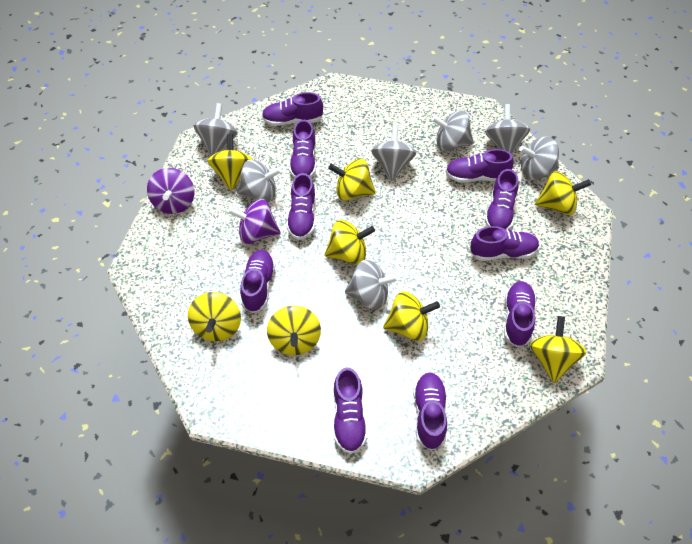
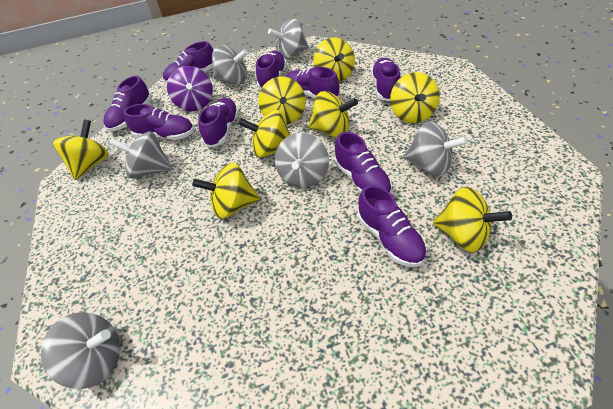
grey spinning top: [194,103,238,157] [237,160,282,202] [345,260,398,310] [371,125,416,181] [431,110,474,151] [485,104,530,154] [519,137,559,180] = 7 -> [41,312,120,389] [109,132,173,179] [212,46,248,85] [268,19,308,59] [275,133,329,188] [404,121,468,176] = 6
purple shoe: [240,250,276,313] [262,92,323,126] [286,173,316,240] [289,120,316,178] [333,367,368,454] [413,372,447,450] [446,149,514,183] [470,226,540,261] [485,169,518,230] [504,281,536,347] = 10 -> [103,76,152,131] [123,104,194,140] [163,41,213,84] [198,98,239,147] [256,51,287,89] [285,67,339,98] [334,132,392,193] [358,185,427,267] [371,58,401,101] = 9
purple spinning top: [147,168,194,214] [228,199,281,244] = 2 -> [167,66,213,111] = 1

